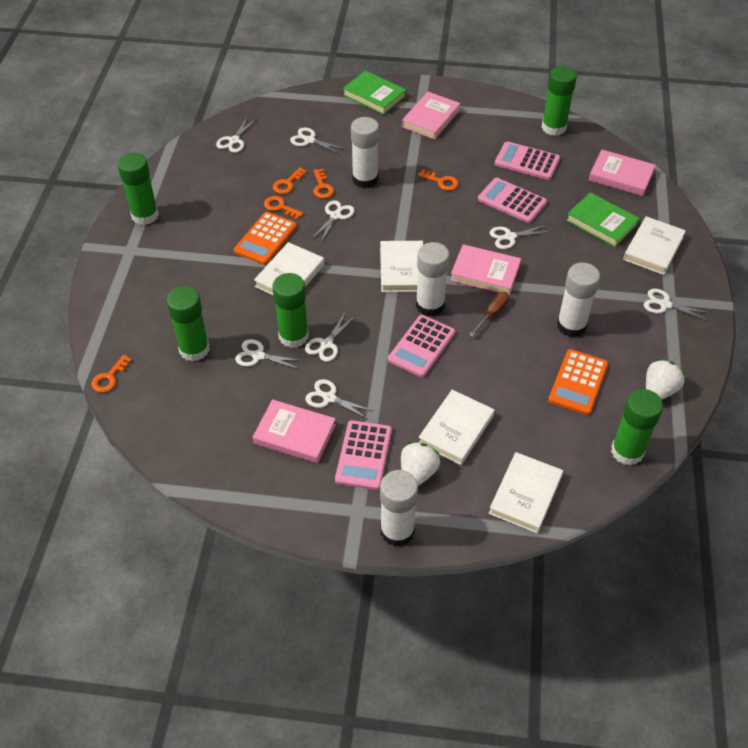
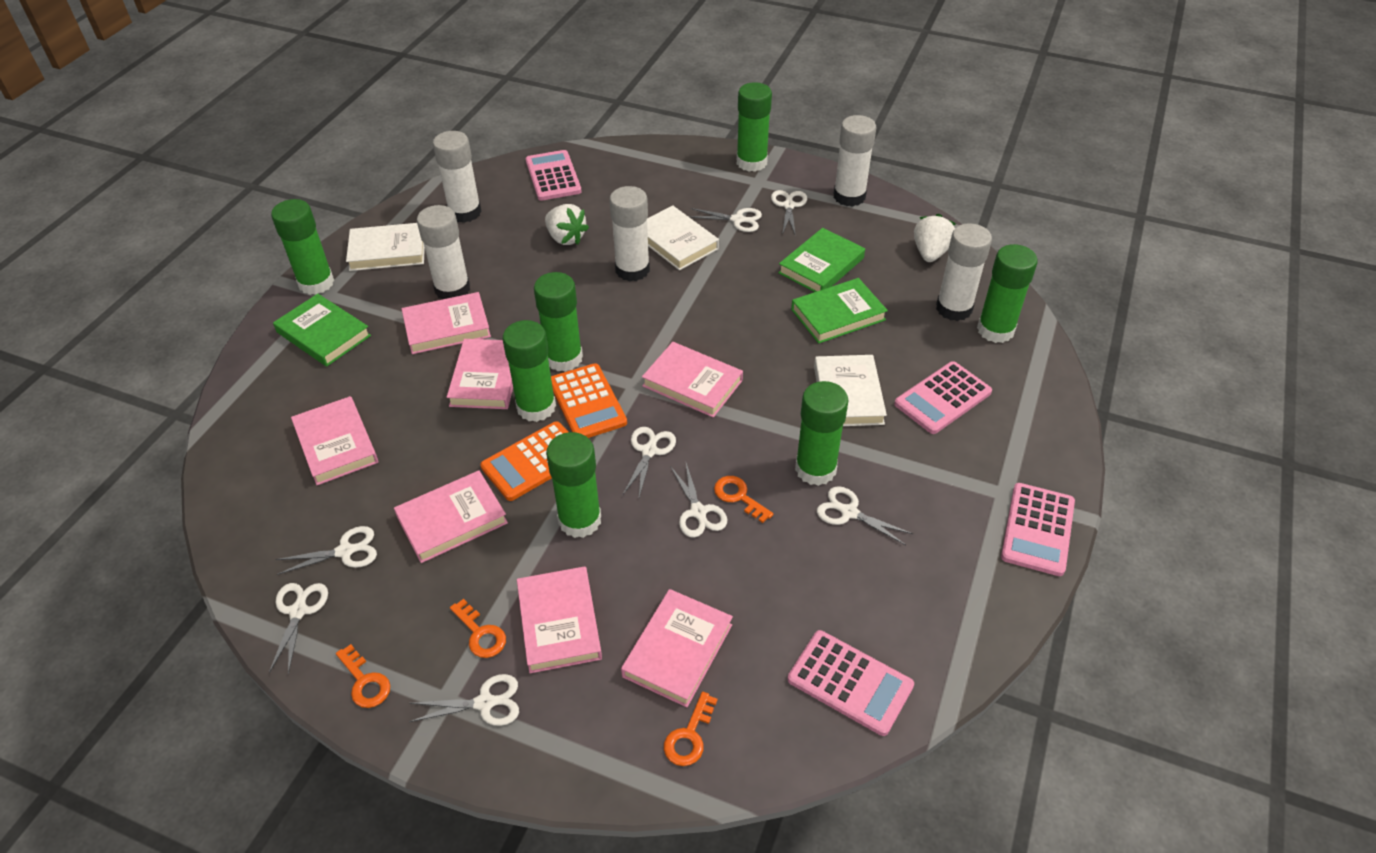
brown screwdriver: [469,292,509,337] = 1 -> none = 0
green book: [343,70,406,115] [566,192,640,248] = 2 -> [273,294,371,367] [778,228,865,292] [791,278,888,344] = 3
green glue stick: [117,153,159,225] [166,286,209,362] [272,273,308,348] [541,66,577,136] [611,389,663,465] = 5 -> [271,199,334,295] [503,320,556,422] [534,272,583,372] [546,432,601,538] [737,82,772,172] [795,381,849,486] [977,244,1038,343] = 7
orange key: [91,355,132,393] [264,196,303,219] [273,167,307,194] [313,169,334,198] [418,170,459,191] = 5 -> [336,644,390,708] [450,599,506,658] [664,692,718,766] [714,476,774,523] = 4
pink book: [253,399,336,463] [402,92,461,140] [450,244,521,295] [589,150,656,196] = 4 -> [291,396,378,485] [394,471,508,563] [402,292,491,354] [447,339,513,409] [517,566,602,673] [621,589,733,707] [642,342,743,418] = 7
white book: [254,242,324,295] [380,241,423,292] [419,390,495,465] [489,452,563,533] [623,216,686,275] = 5 -> [346,223,425,271] [647,205,719,270] [814,355,887,426] = 3
white glue stick: [351,117,379,188] [380,470,418,547] [416,242,450,316] [557,263,600,337] = 4 -> [417,205,470,299] [433,131,482,223] [609,186,650,282] [834,115,876,207] [936,223,992,321] = 5

